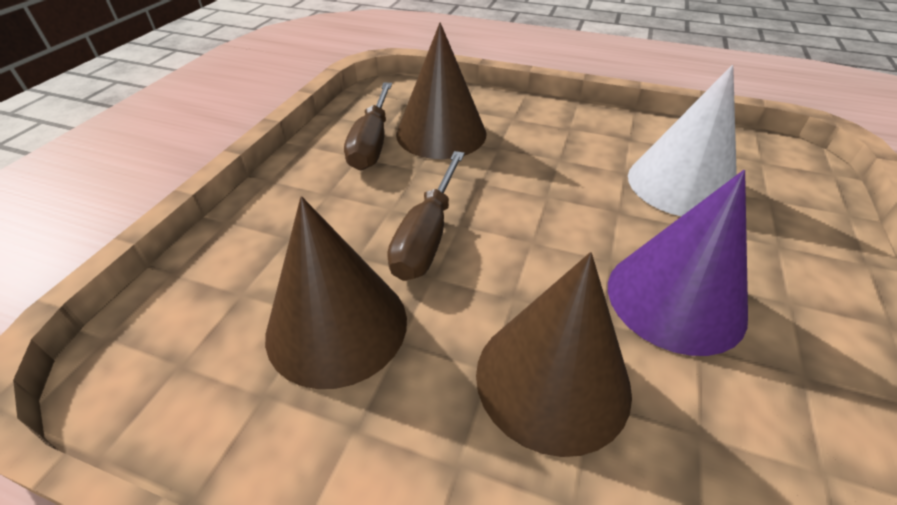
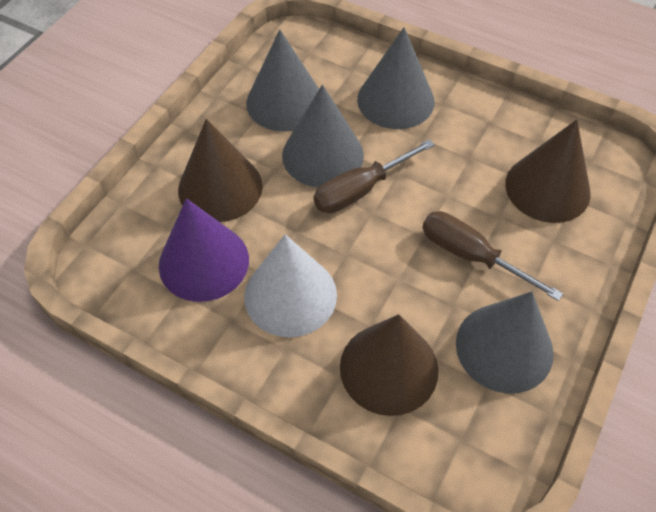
grey cone: none = 0 -> [246,29,319,132] [282,85,364,187] [357,28,434,129] [456,291,554,393] = 4

